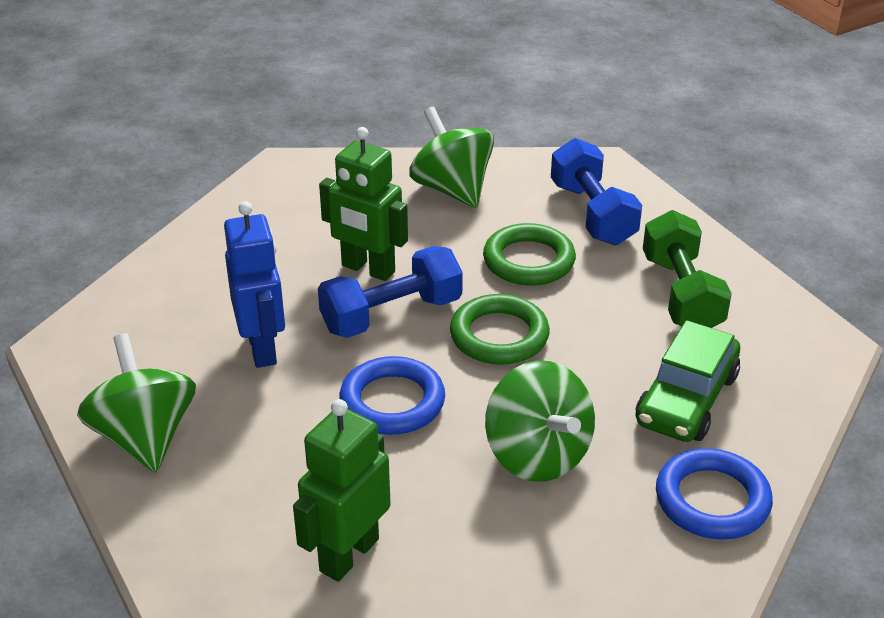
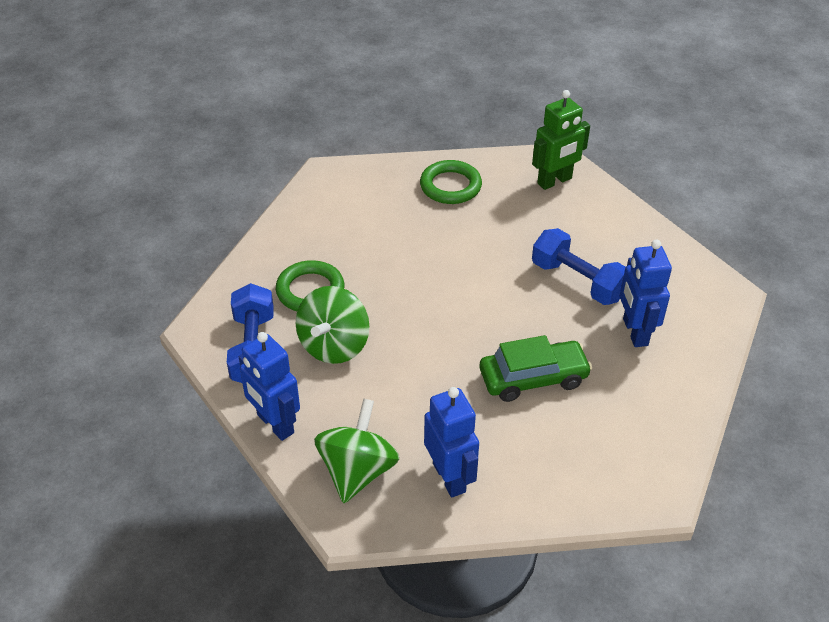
blue ring: [339,356,445,435] [656,448,773,539] = 2 -> none = 0
blue robot: [224,201,285,368] = 1 -> [239,332,300,441] [424,387,479,497] [620,240,672,347] = 3
green dumbbell: [643,210,732,328] = 1 -> none = 0
green robot: [293,399,391,582] [319,127,408,281] = 2 -> [532,90,590,190] = 1
green spinning top: [77,333,196,473] [409,107,494,208] [485,361,595,482] = 3 -> [296,286,369,364] [314,398,399,503] = 2

